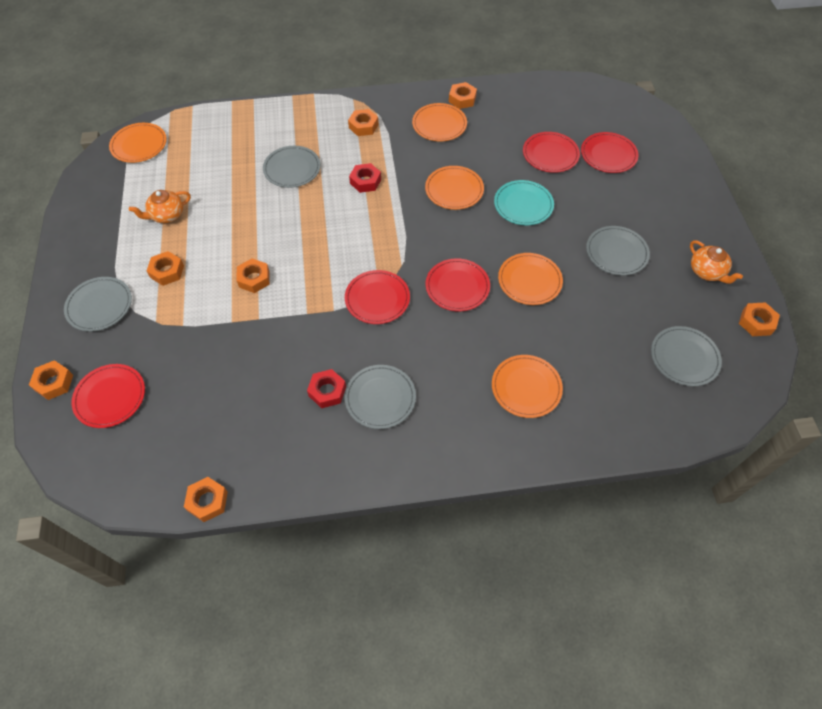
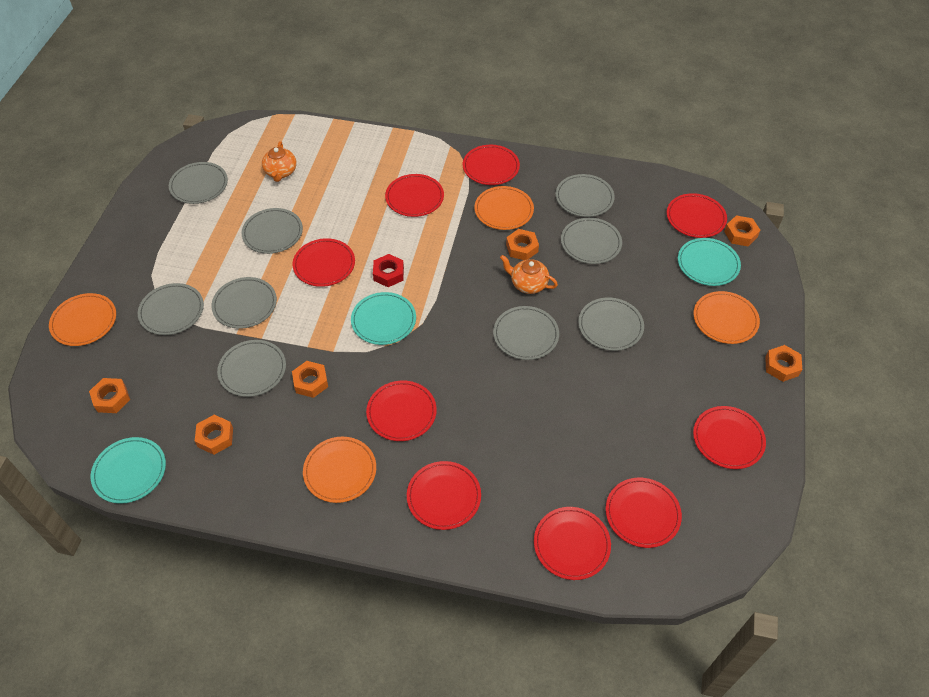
grey plate: [64,277,132,332] [263,146,321,188] [345,365,416,429] [586,226,650,276] [651,326,722,386] = 5 -> [138,283,204,335] [169,162,228,204] [212,277,277,329] [217,340,286,397] [242,208,303,254] [493,306,559,360] [556,174,615,217] [561,218,622,264] [578,298,644,351] = 9
orange nut: [29,360,73,400] [147,251,184,286] [184,477,228,522] [237,258,270,293] [348,109,378,136] [449,82,477,109] [739,302,780,336] = 7 -> [89,378,130,413] [195,415,233,455] [292,361,328,398] [506,229,539,260] [724,215,760,246] [765,345,802,382] = 6
orange plate: [109,123,167,163] [412,103,467,141] [425,166,484,210] [492,355,563,418] [498,253,563,305] = 5 -> [49,293,116,346] [303,437,376,503] [474,186,534,230] [693,291,760,344] = 4
red nut: [307,369,346,408] [349,163,381,193] = 2 -> [373,254,404,287] = 1
red plate: [71,364,145,428] [345,270,410,324] [426,258,490,311] [523,132,580,173] [581,132,638,173] = 5 -> [292,238,355,287] [366,381,437,441] [385,174,444,217] [407,461,481,530] [463,145,520,185] [534,507,611,580] [606,478,682,548] [667,193,727,238] [693,406,766,469] = 9
turquoise plate: [494,180,554,225] = 1 -> [91,437,166,504] [351,292,416,345] [678,238,741,286] = 3

